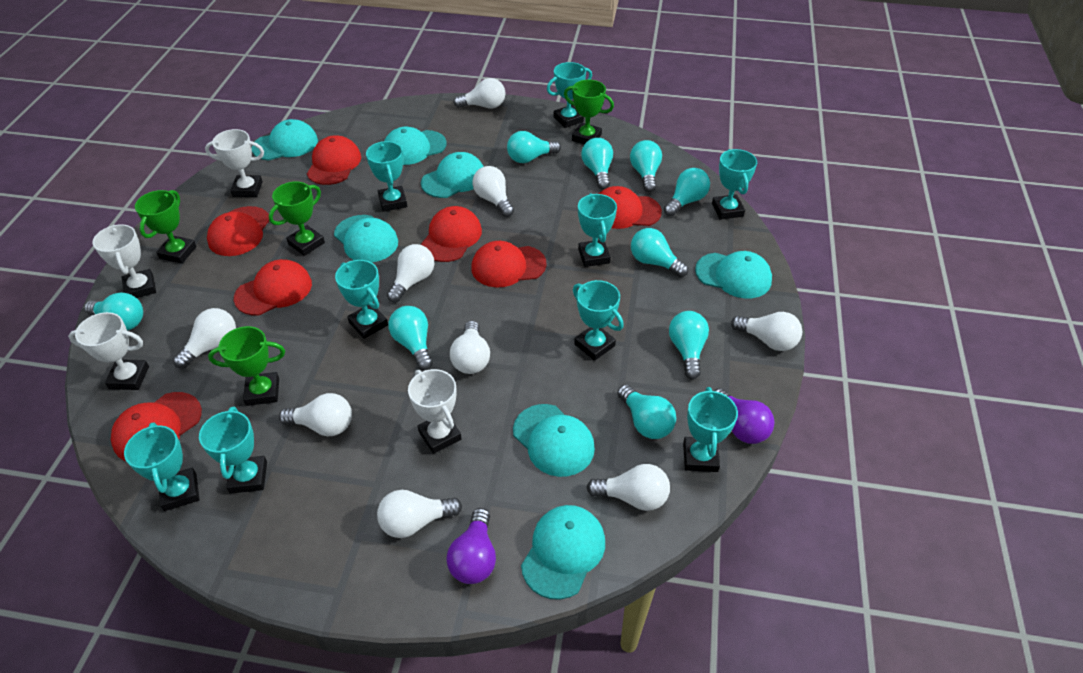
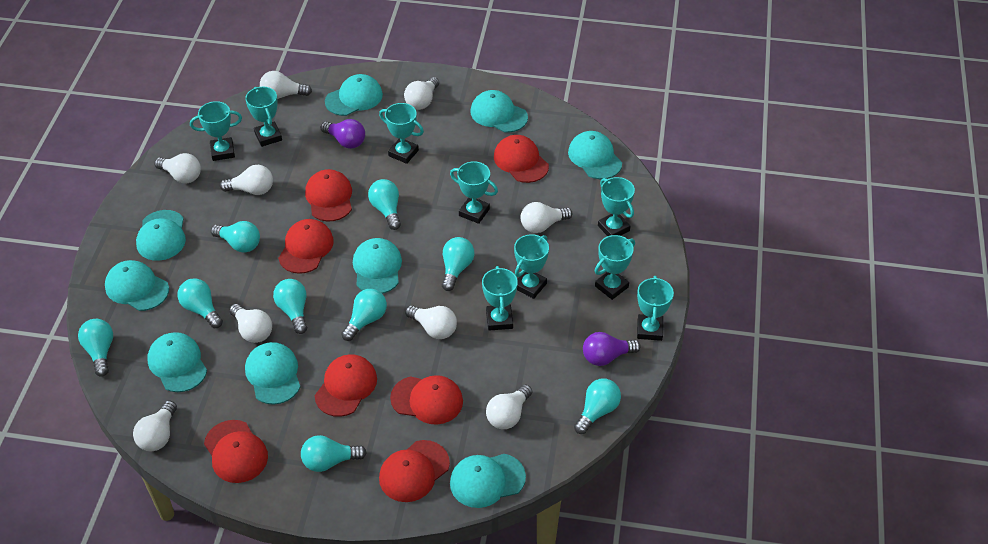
green trophy: [135,190,197,264] [208,326,285,406] [269,181,325,256] [564,80,614,144] = 4 -> none = 0
turquoise cap: [252,119,318,161] [334,215,398,262] [384,127,447,165] [421,152,484,198] [513,404,595,477] [521,505,605,600] [695,251,772,298] = 7 -> [105,260,169,311] [136,210,186,261] [147,332,207,392] [245,342,300,405] [325,74,383,116] [353,238,402,294] [450,454,526,508] [470,90,528,133] [568,131,622,179] = 9
white trophy: [68,312,149,390] [93,224,156,298] [205,129,264,197] [408,369,462,454] = 4 -> none = 0

